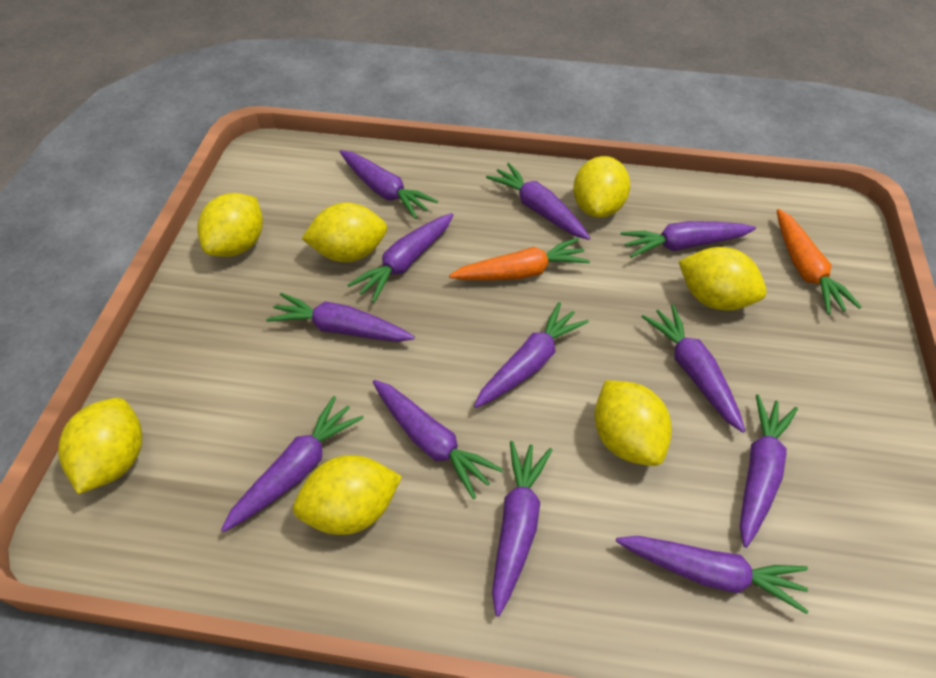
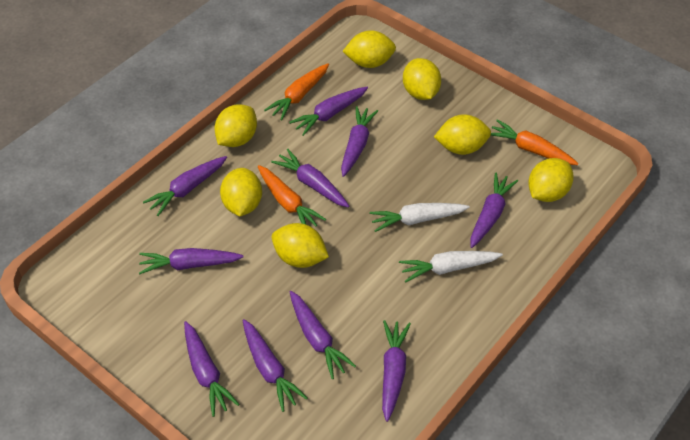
orange carrot: [449,238,590,280] [777,209,862,314] = 2 -> [258,165,326,226] [264,63,329,120] [491,120,579,165] = 3
purple carrot: [221,396,364,532] [266,293,415,342] [339,150,438,219] [347,213,454,303] [373,380,503,499] [474,302,589,408] [486,163,590,240] [492,441,552,617] [616,536,809,614] [620,221,756,258] [642,305,745,433] [740,394,798,548] = 12 -> [139,248,244,275] [143,156,227,216] [184,321,240,417] [243,319,307,412] [271,149,349,208] [289,87,368,136] [290,291,356,379] [341,106,378,177] [382,320,411,422] [471,172,518,248] = 10
white carrot: none = 0 -> [369,203,470,232] [399,251,503,283] = 2

